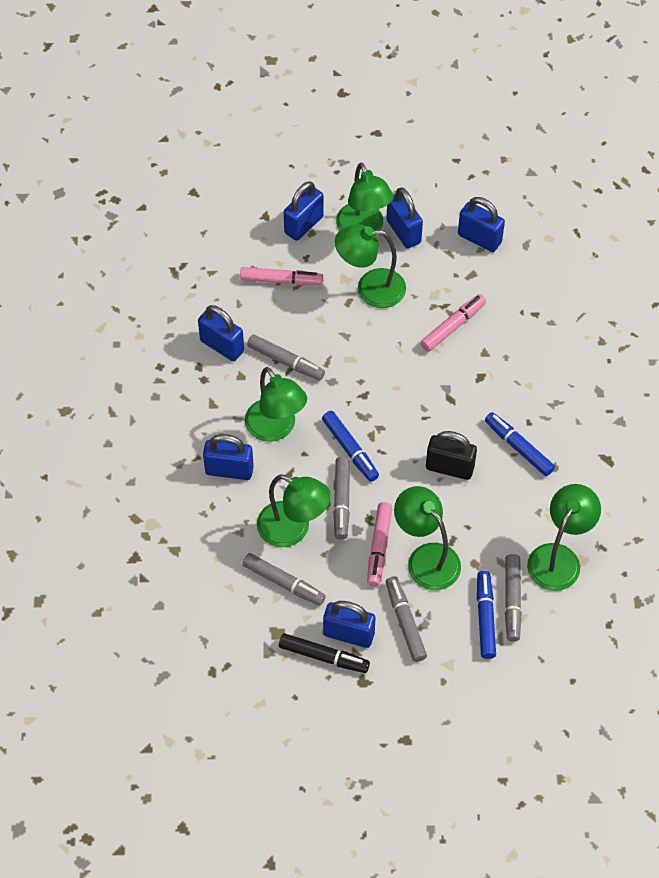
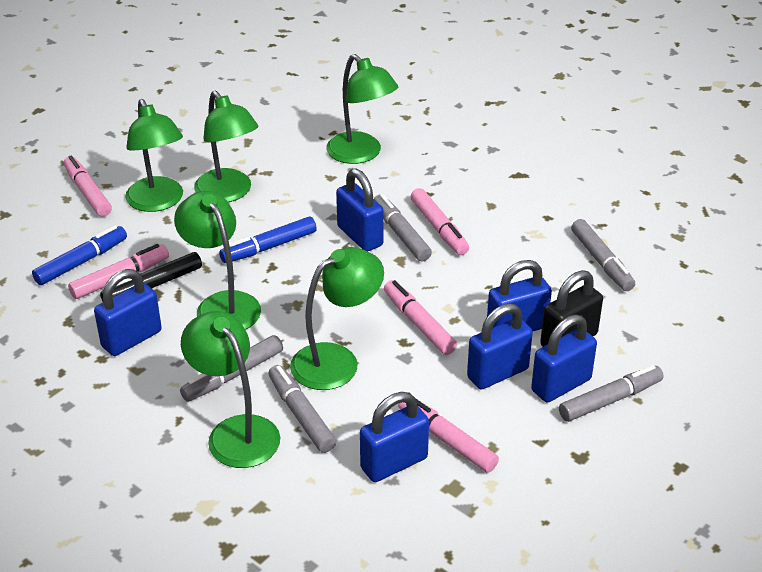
blue marker: [322,411,379,482] [477,571,496,659] [485,412,555,476] = 3 -> [32,225,127,285] [219,217,317,263] = 2
pink marker: [240,267,323,285] [367,502,393,587] [420,294,486,352] = 3 -> [64,156,112,217] [68,244,169,299] [384,280,457,355] [398,399,499,473] [411,188,469,255] = 5

